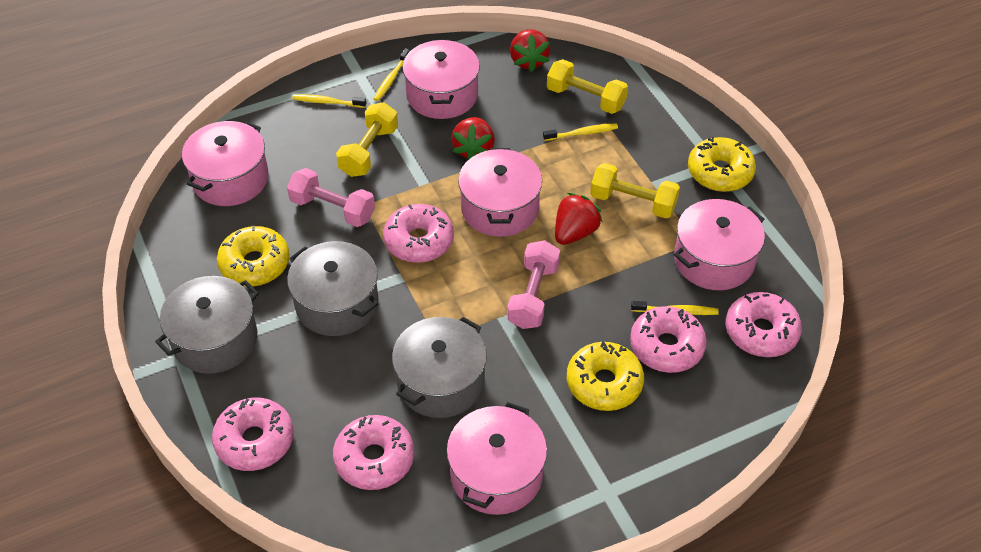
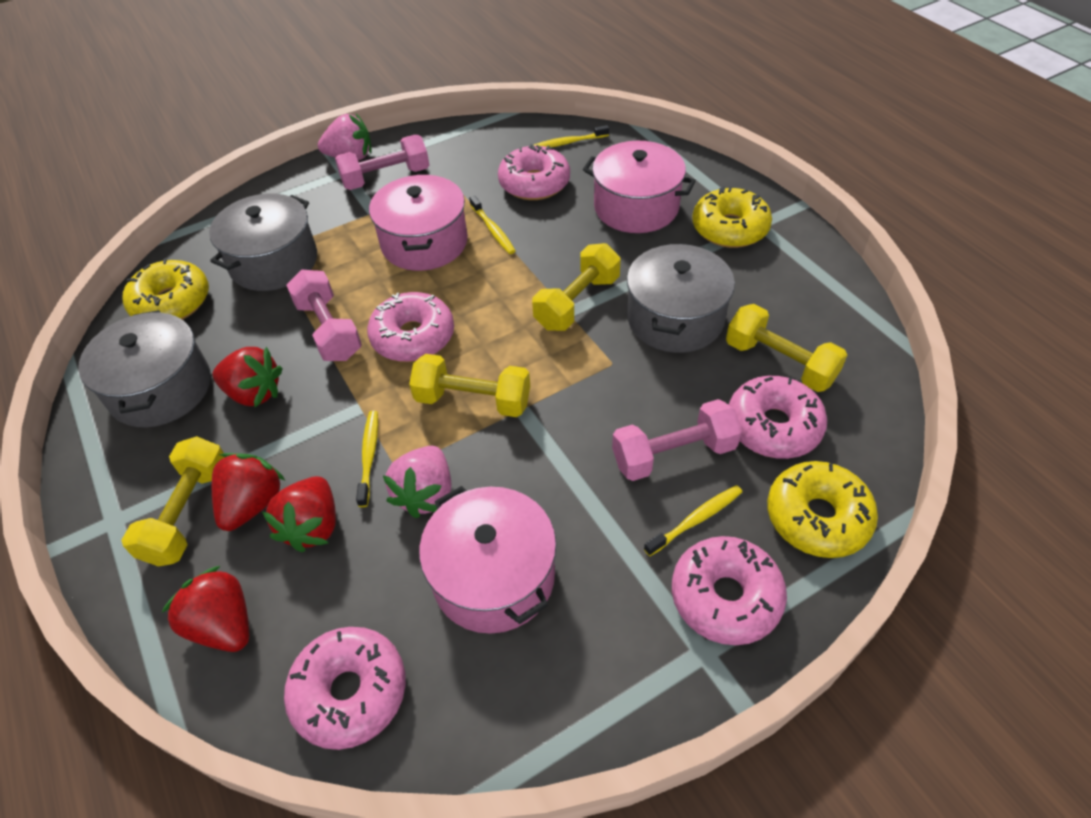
pink dumbbell: [287,168,375,227] [507,240,560,329] = 2 -> [286,270,362,361] [335,135,429,190] [612,399,742,481] = 3
pink pot: [182,121,269,206] [402,40,480,119] [447,402,547,515] [458,148,542,237] [674,199,765,290] = 5 -> [369,175,468,271] [419,486,556,634] [583,141,696,233] = 3
pink strawberry: none = 0 -> [318,114,372,161] [383,446,451,518] = 2
red strawberry: [451,117,495,160] [510,29,550,72] [555,193,603,245] = 3 -> [162,566,249,652] [212,453,285,531] [213,347,283,407] [262,476,336,553] = 4
yellow dumbbell: [336,102,398,177] [547,59,628,114] [590,163,680,218] = 3 -> [121,436,225,567] [409,354,530,417] [532,243,621,331] [726,304,847,392] = 4

